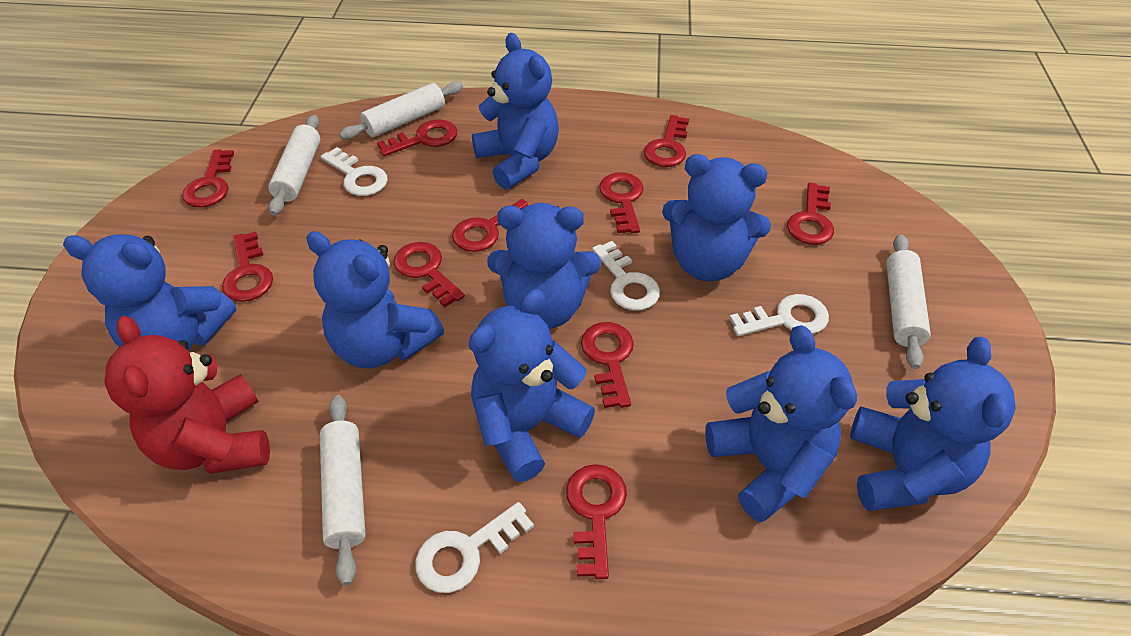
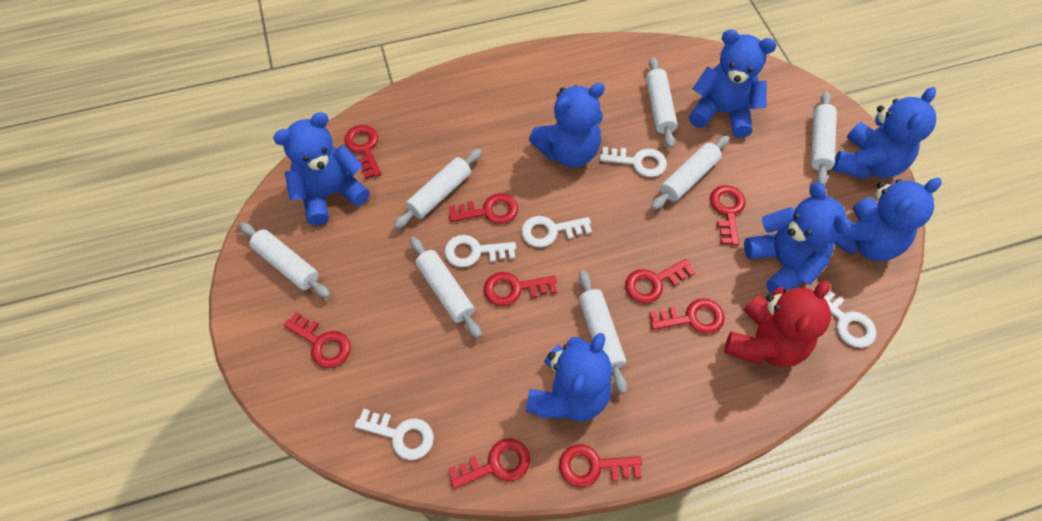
blue teddy bear: [63,235,236,351] [306,231,444,368] [469,289,595,482] [472,33,559,190] [487,203,601,329] [662,154,771,282] [705,325,857,522] [850,337,1016,511] = 8 -> [273,112,370,226] [526,333,612,421] [529,83,605,167] [689,30,776,138] [744,182,851,294] [832,87,936,179] [834,178,941,261] = 7
red key: [182,150,234,208] [222,232,273,302] [377,119,457,156] [393,242,465,308] [452,199,529,252] [566,464,627,579] [581,322,634,408] [599,172,644,233] [644,115,689,167] [787,183,834,245] = 10 -> [284,312,351,368] [344,125,382,179] [449,193,518,224] [449,438,530,489] [484,272,557,306] [559,444,642,487] [625,259,695,303] [649,298,725,334] [710,185,746,246] = 9
white key: [320,147,388,196] [415,502,534,593] [592,241,660,311] [729,294,829,336] = 4 -> [355,409,434,460] [444,235,516,267] [521,216,592,247] [600,147,667,177] [813,288,876,348] = 5
white rolling pin: [268,115,320,216] [320,395,366,586] [339,82,463,140] [886,234,931,369] = 4 -> [240,222,330,298] [394,149,482,229] [410,237,481,338] [579,270,627,394] [646,57,678,148] [651,135,729,210] [811,92,837,186] = 7

